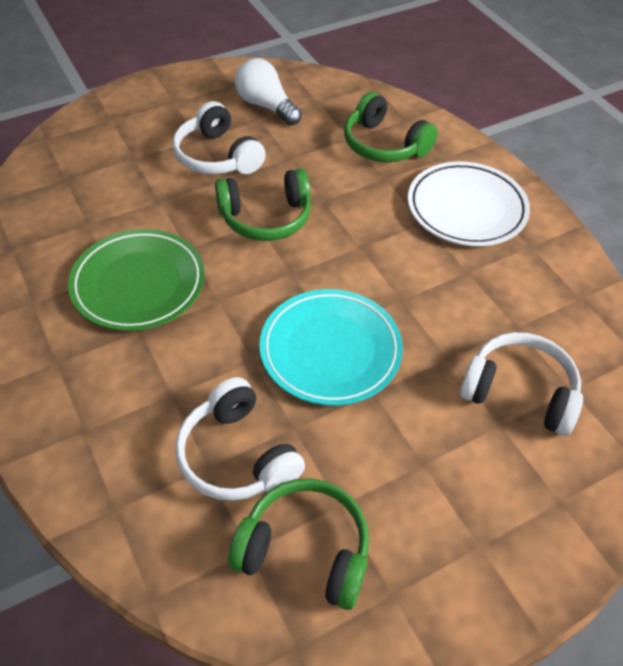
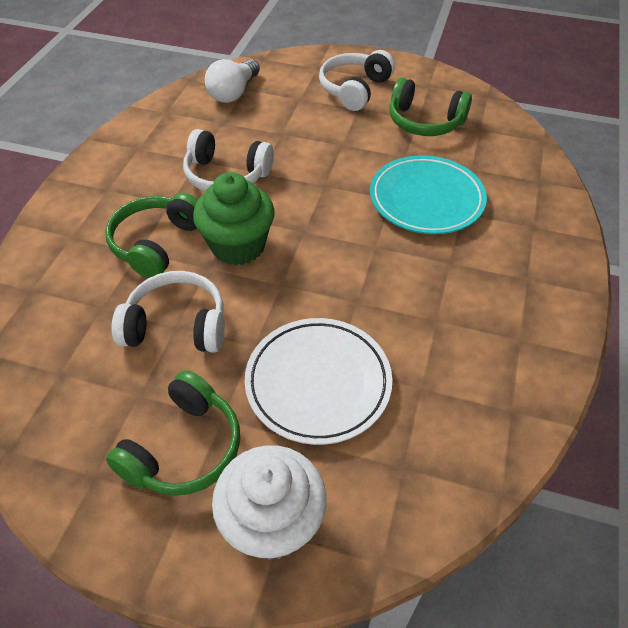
green cupcake: none = 0 -> [193,172,275,266] = 1
green plate: [68,229,205,331] = 1 -> none = 0
white cupcake: none = 0 -> [212,445,327,560] = 1

